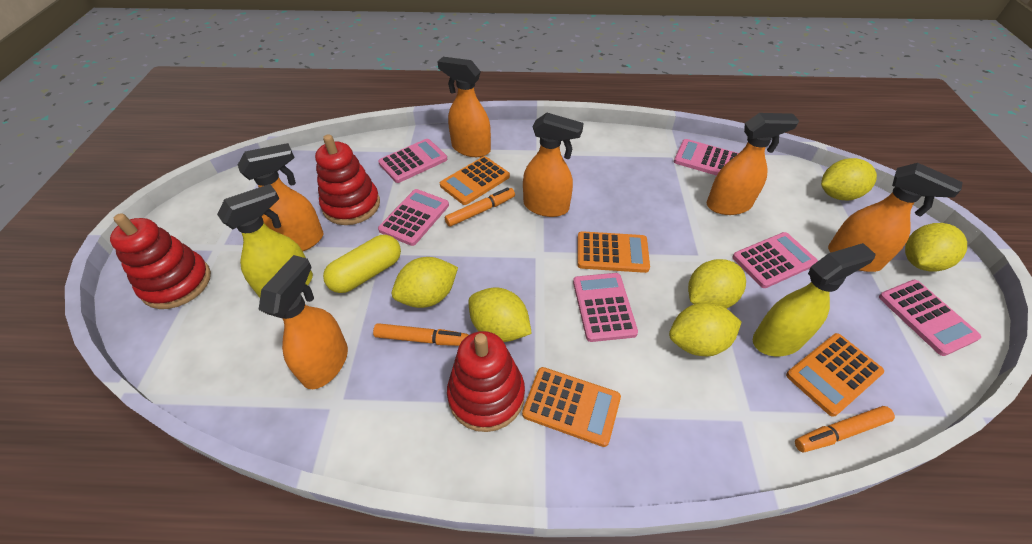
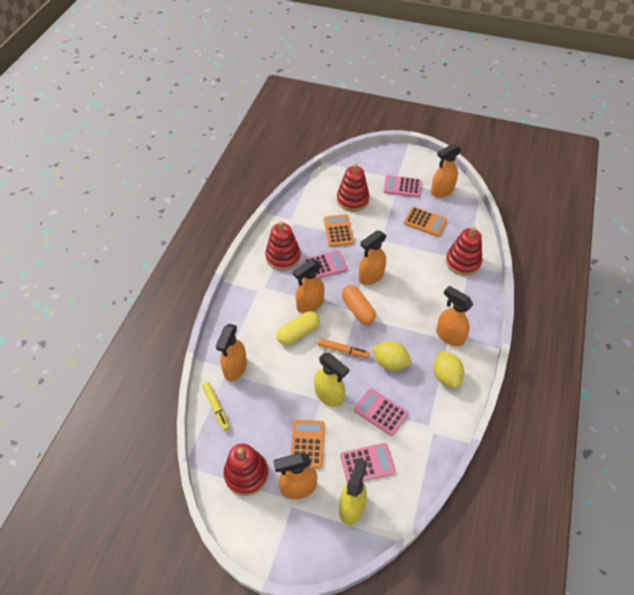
orange calculator: [440,156,510,205] [522,367,621,447] [577,231,650,273] [786,333,884,417] = 4 -> [291,420,325,468] [324,214,354,247] [404,207,447,237] = 3
orange capsule: none = 0 -> [342,285,376,324] = 1
orange marker: [373,323,469,346] [445,187,515,227] [795,406,895,452] = 3 -> [318,338,370,358] = 1
pink calculator: [378,139,447,183] [378,189,449,246] [573,273,638,342] [674,139,739,176] [733,232,818,288] [879,280,981,356] = 6 -> [302,250,347,278] [340,443,395,483] [354,388,408,436] [383,175,422,197] = 4
red stacking toy: [110,214,211,309] [315,134,380,225] [447,331,525,432] = 3 -> [223,444,269,496] [265,221,301,271] [337,163,370,212] [446,227,482,276] = 4
yellow lemon: [392,257,458,308] [468,287,532,342] [669,302,741,356] [688,259,746,308] [821,158,877,200] [905,223,967,272] = 6 -> [372,341,411,371] [433,351,464,388] = 2
yellow marker: none = 0 -> [202,382,230,431] = 1

